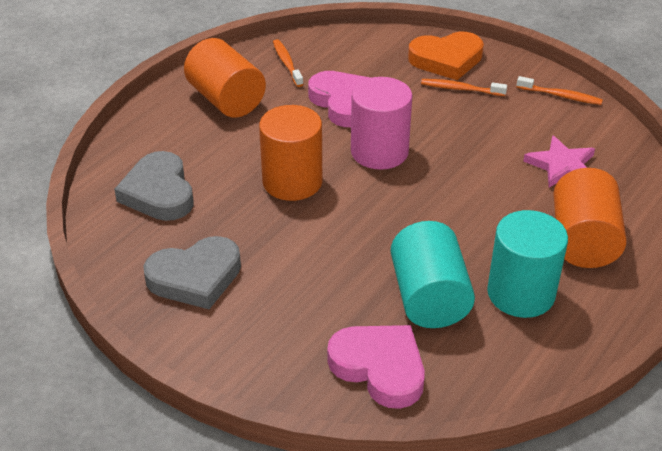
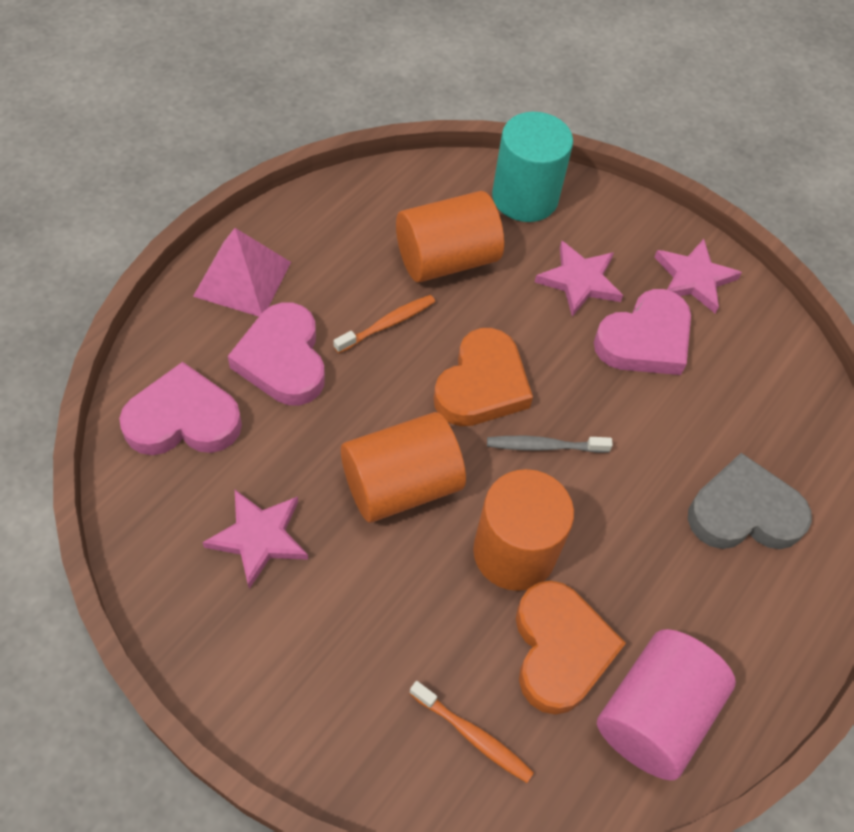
grey heart: [114,151,193,221] [143,236,241,309] = 2 -> [688,453,812,549] = 1
grey toothbrush: none = 0 -> [487,436,613,453] = 1
orange heart: [408,32,484,80] = 1 -> [434,328,533,426] [516,581,626,715] = 2
orange toothbrush: [273,39,304,87] [421,79,507,96] [517,76,603,105] = 3 -> [333,295,435,353] [409,681,534,783] = 2
pink heart: [308,71,370,127] [327,325,425,409] = 2 -> [119,362,242,455] [228,302,325,406] [594,289,691,375] = 3
pink pyramid: none = 0 -> [193,228,291,317] = 1
pink star: [523,135,595,188] = 1 -> [202,490,308,589] [535,241,623,317] [654,239,742,314] = 3
turquoise cylinder: [391,221,475,328] [487,210,568,318] = 2 -> [492,112,573,222] = 1

